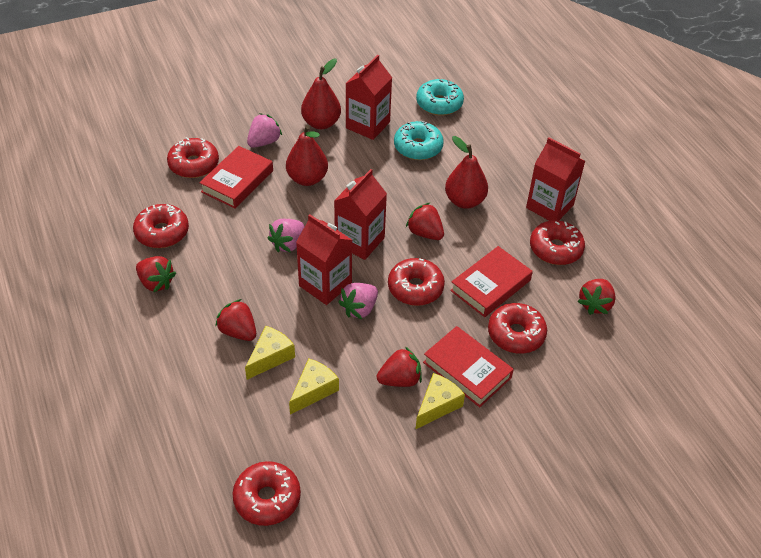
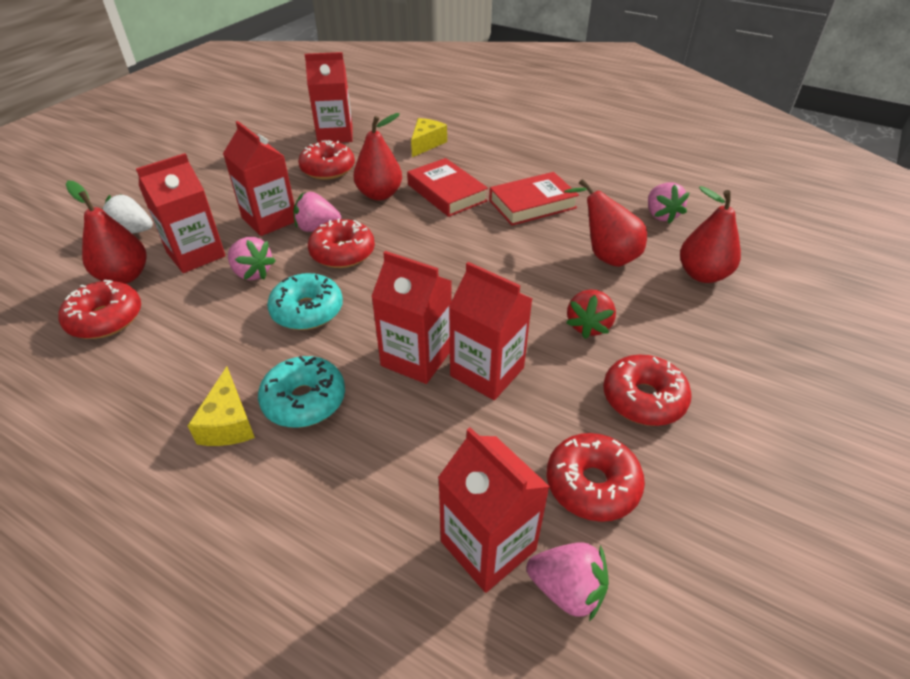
pink strawberry: [247,113,282,148] [267,219,304,252] [338,283,378,319] = 3 -> [228,237,276,280] [293,192,341,232] [527,542,609,621] [648,182,689,224] = 4
red book: [199,146,273,208] [423,326,514,407] [450,246,533,317] = 3 -> [407,158,488,217] [489,172,579,226] = 2
red carton: [296,214,352,305] [334,169,387,260] [346,55,392,140] [526,137,585,221] = 4 -> [136,153,225,273] [223,121,295,236] [304,52,353,143] [371,251,452,384] [438,427,550,593] [449,262,532,400] = 6
red donut: [133,204,189,248] [167,137,219,178] [232,461,301,526] [388,258,445,306] [488,303,547,354] [530,220,585,265] = 6 -> [59,280,141,339] [298,140,355,180] [308,219,375,268] [546,433,645,522] [603,355,692,426] = 5
red pear: [286,125,328,186] [301,59,341,129] [445,136,488,209] = 3 -> [66,181,146,284] [354,113,402,201] [564,179,647,267] [680,186,741,283] = 4
red strawberry: [136,256,176,293] [215,299,256,341] [377,347,422,387] [406,203,444,240] [577,279,616,315] = 5 -> [566,289,616,339] = 1
white strawberry: none = 0 -> [102,194,153,234] = 1
yellow cheese: [245,326,295,380] [289,358,339,414] [415,373,465,430] = 3 -> [187,367,255,446] [411,118,447,157] = 2

